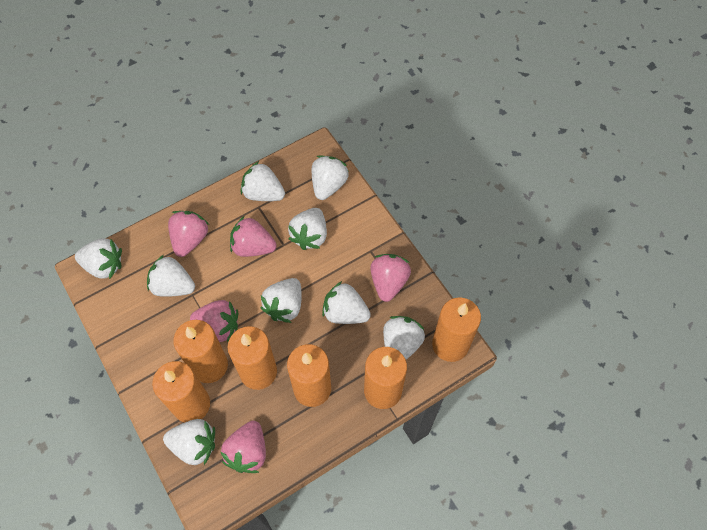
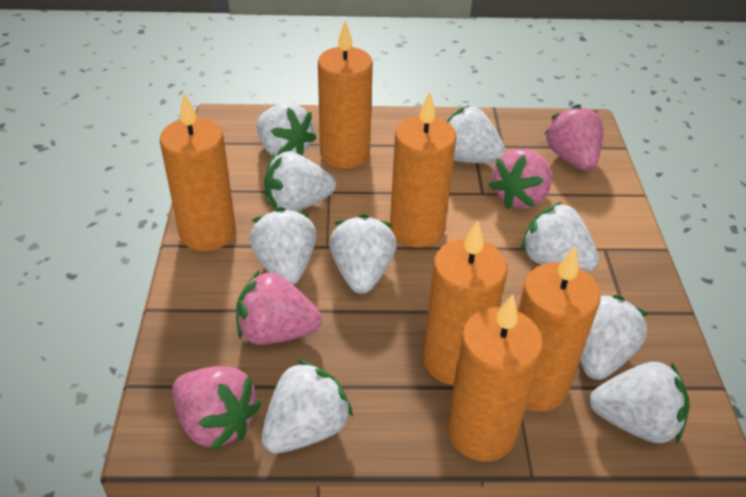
pink strawberry: [168,211,209,257] [190,300,238,343] [221,421,266,473] [230,216,277,257] [370,254,411,302] = 5 -> [172,366,261,451] [236,270,322,345] [489,149,552,209] [544,104,603,171] = 4

